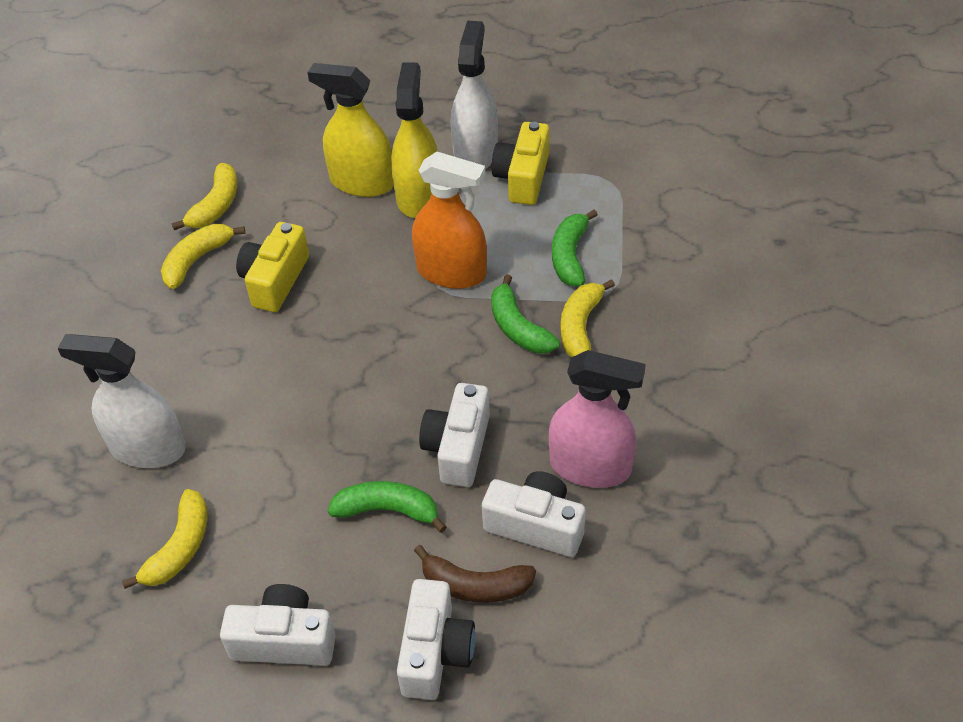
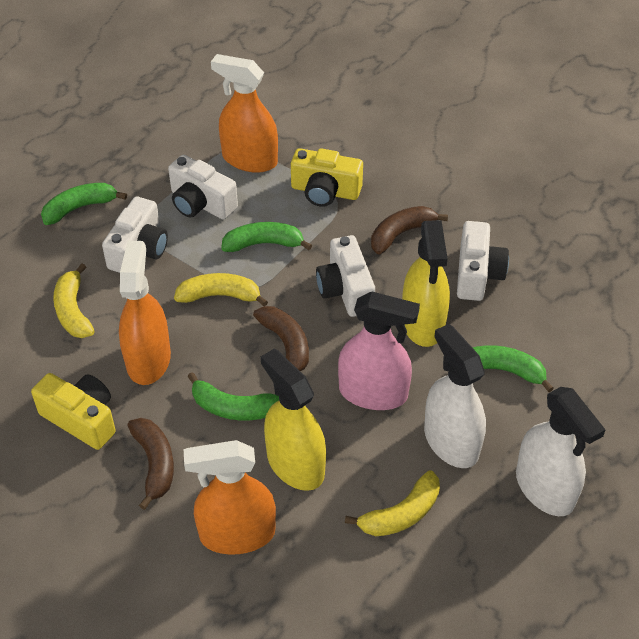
brown banana: [414,545,536,603] = 1 -> [127,418,174,510] [253,306,309,371] [371,206,448,254] = 3
green banana: [328,481,446,533] [491,274,560,354] [552,210,598,286] = 3 -> [41,183,127,225] [187,372,279,421] [221,222,312,252] [472,345,554,392] = 4
orange spray bottle: [412,152,487,289] = 1 -> [119,241,171,385] [184,440,276,555] [211,54,278,173] = 3
yellow banana: [122,489,207,589] [161,224,245,289] [172,163,237,230] [560,279,615,357] = 4 -> [53,264,94,338] [174,273,268,306] [345,470,440,536] = 3

